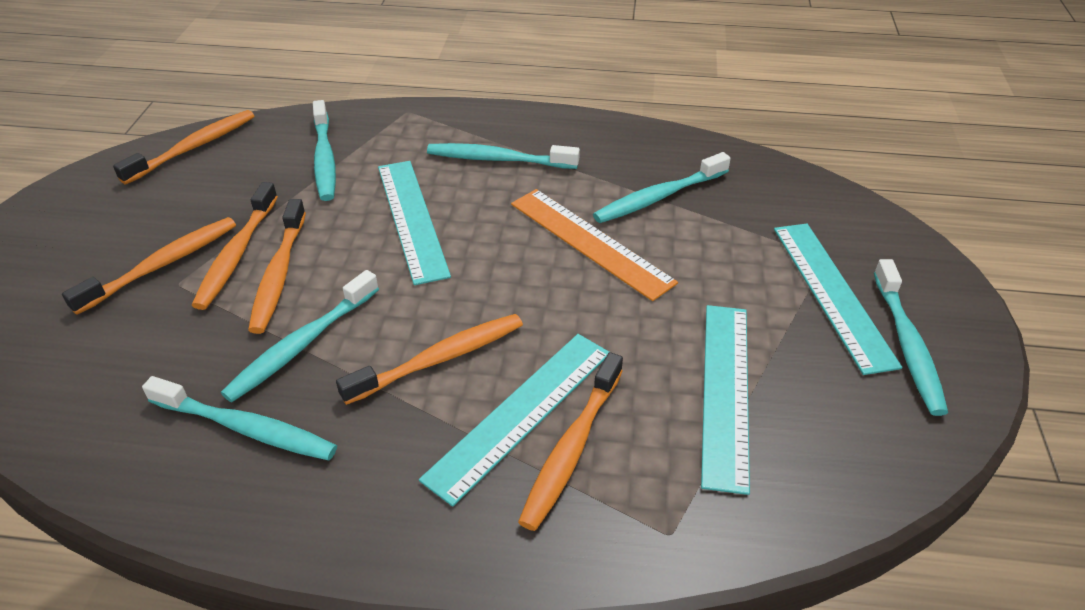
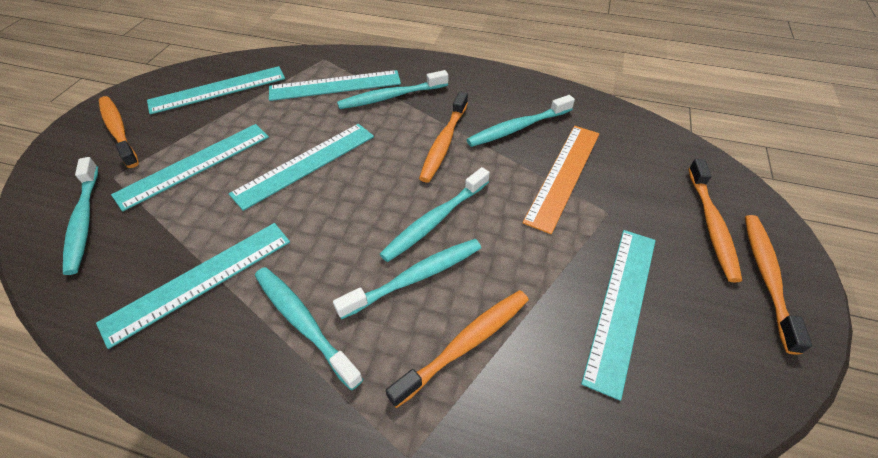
orange toothbrush: [62,217,236,315] [113,110,254,185] [191,182,278,310] [248,199,306,334] [336,314,523,405] [518,352,623,531] = 6 -> [99,96,139,168] [386,290,529,408] [419,91,468,183] [688,159,742,283] [745,215,812,355] = 5
turquoise ruler: [378,161,451,285] [419,334,609,507] [701,305,750,495] [774,224,902,375] = 4 -> [96,223,290,349] [111,124,269,212] [147,66,285,115] [229,124,374,211] [269,70,401,101] [581,230,656,401] = 6

